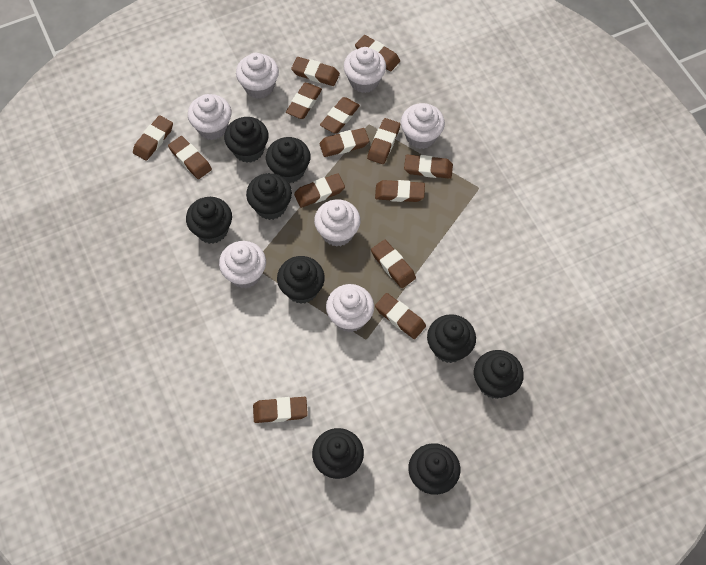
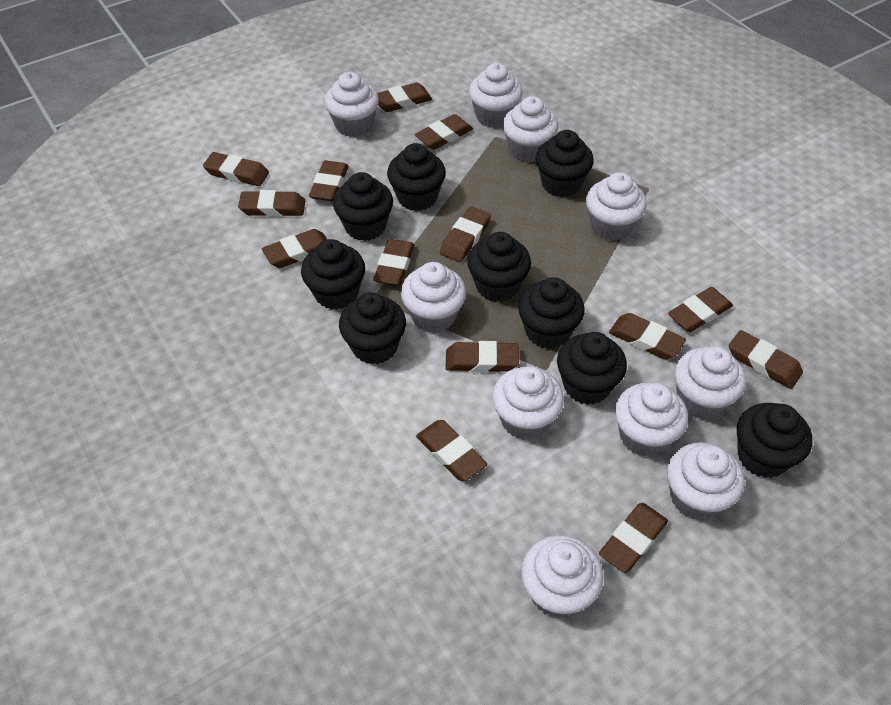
white cupcake: [188,94,231,140] [219,241,266,288] [236,53,279,99] [314,199,360,247] [326,284,374,332] [343,47,386,93] [401,103,445,149] = 7 -> [324,72,379,137] [401,262,466,333] [469,63,523,128] [492,366,564,440] [503,96,558,162] [521,535,603,618] [586,172,647,241] [615,383,688,457] [667,442,744,520] [674,346,746,419] = 10

